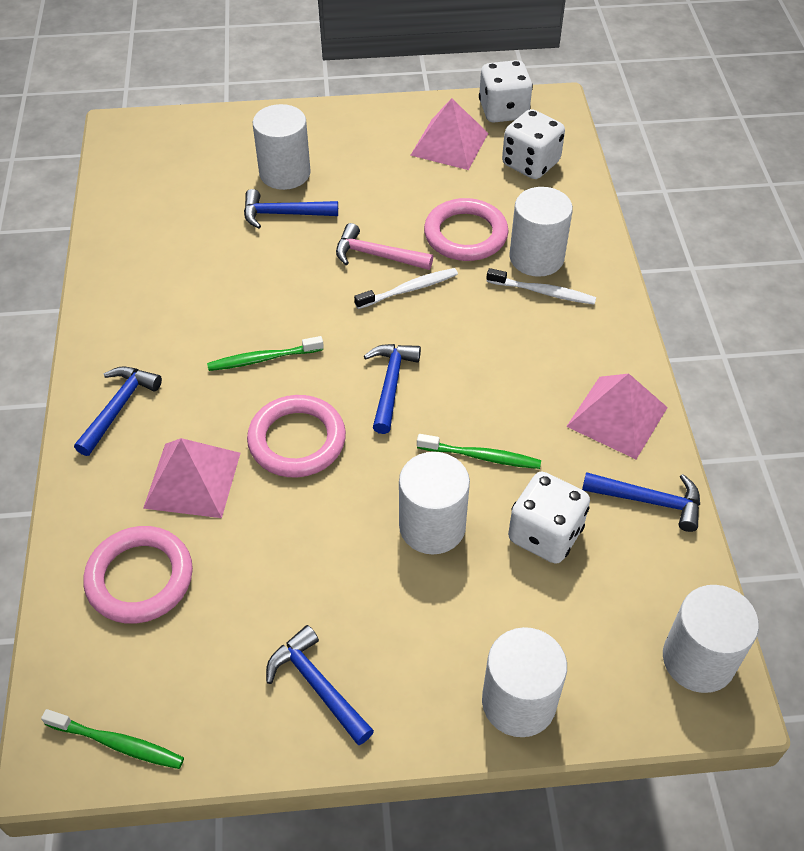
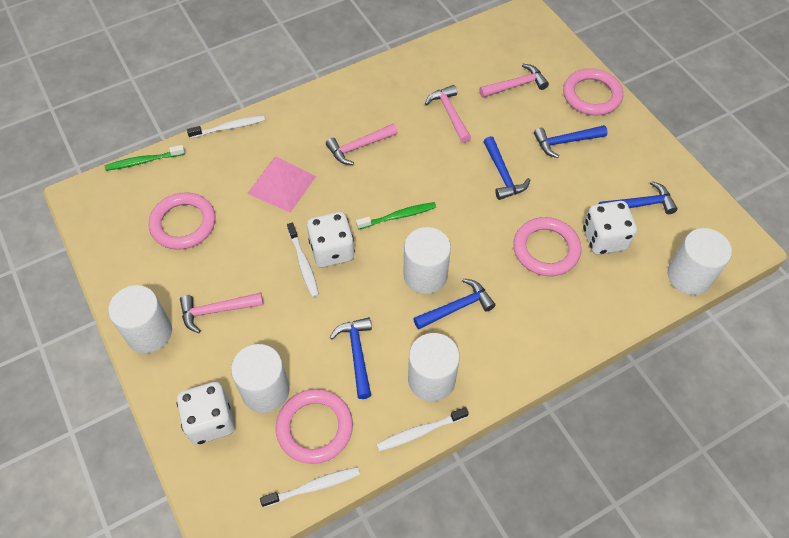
green toothbrush: [41,709,184,769] [207,336,324,371] [417,434,541,469] = 3 -> [105,145,185,171] [356,202,436,230] = 2
pink hammer: [336,223,433,270] = 1 -> [180,293,263,333] [326,124,398,165] [425,85,471,143] [479,64,549,98] = 4
pink pyramid: [143,438,240,518] [410,98,488,170] [566,374,668,459] = 3 -> [247,157,316,213] = 1
pink ring: [83,526,193,624] [247,395,346,477] [424,198,509,261] = 3 -> [148,192,215,250] [276,389,353,464] [513,217,581,276] [563,68,623,116] = 4
white toothbrush: [354,268,458,309] [486,268,596,305] = 2 -> [187,115,265,138] [260,467,360,508] [287,223,319,297] [376,407,469,451] = 4

